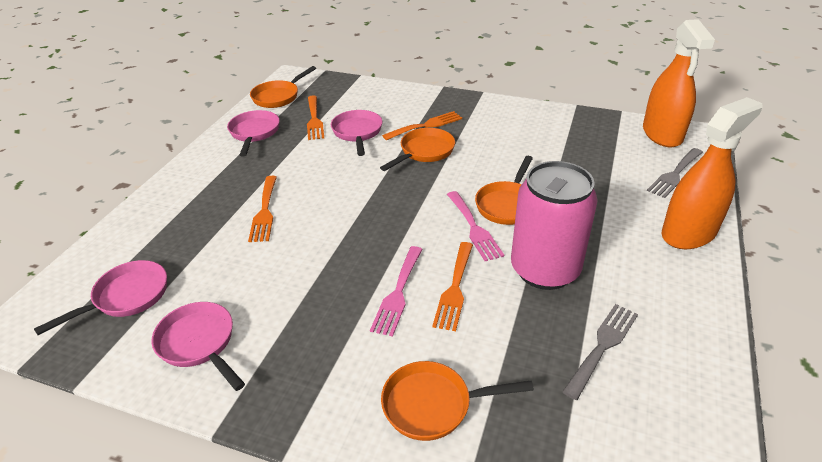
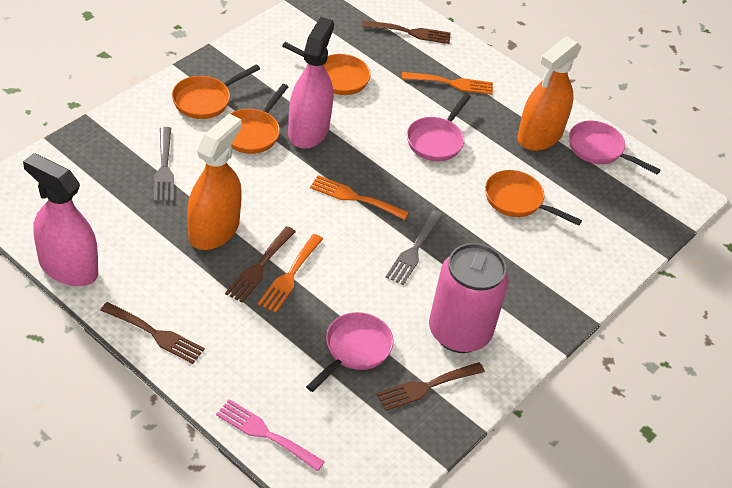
brown fork: none = 0 -> [100,302,205,364] [225,226,296,303] [362,20,451,44] [376,362,485,411] = 4
orange fork: [248,176,277,242] [307,95,324,140] [382,111,462,140] [432,242,473,331] = 4 -> [258,234,323,313] [310,175,409,220] [402,72,493,95] = 3
pink fork: [370,246,423,337] [447,191,504,261] = 2 -> [216,399,325,471] = 1
pink pan: [34,260,167,335] [152,302,245,391] [227,110,279,157] [331,110,382,156] = 4 -> [306,312,393,392] [407,94,471,161] [569,121,660,174] = 3
pink spray bottle: none = 0 -> [23,153,98,286] [288,17,334,149] = 2

